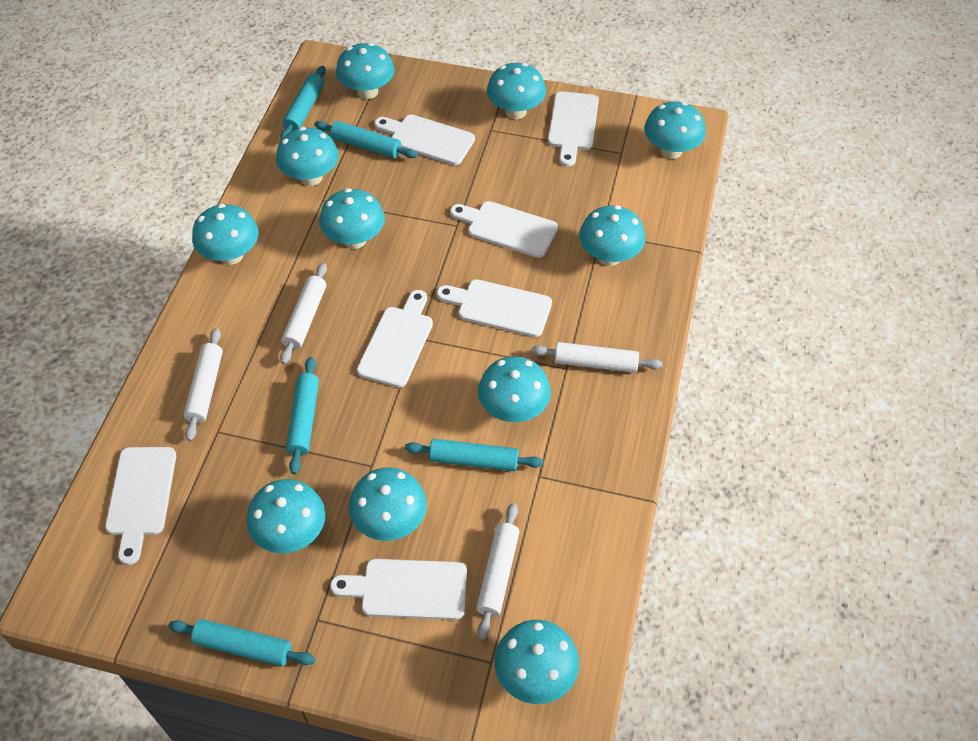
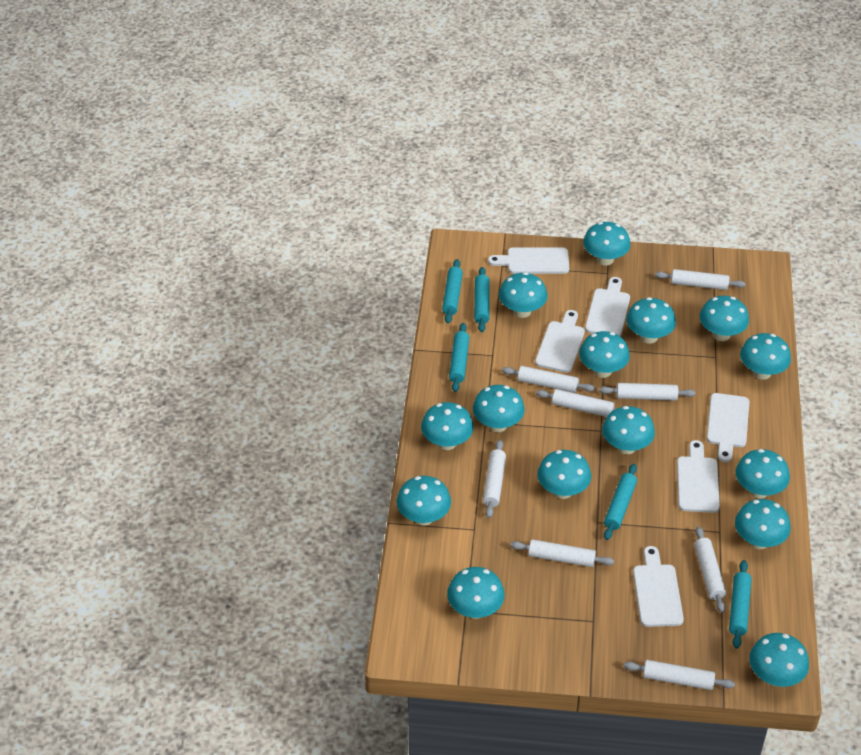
turquoise mushroom: [192,204,259,265] [247,479,325,553] [276,127,339,186] [319,188,385,249] [336,43,394,99] [349,467,427,541] [478,356,551,422] [487,63,546,119] [494,620,579,704] [579,205,645,266] [644,101,706,159] = 11 -> [396,476,451,526] [421,402,474,450] [447,567,505,619] [473,385,525,432] [499,272,547,318] [537,450,591,499] [579,331,630,378] [583,222,630,266] [602,406,655,454] [626,297,676,343] [699,296,749,341] [735,499,791,549] [736,449,790,498] [740,333,791,380] [749,633,809,687] = 15
white cutting board: [105,447,176,565] [330,559,467,620] [357,290,433,388] [374,114,475,165] [437,279,552,337] [450,201,558,258] [548,91,599,167] = 7 -> [488,247,569,274] [535,310,585,373] [585,277,630,336] [633,546,684,627] [677,440,720,513] [707,393,750,462] = 6
white rolling pin: [183,328,223,441] [280,263,327,364] [476,503,519,640] [531,342,663,373] = 4 -> [483,439,506,518] [502,366,595,393] [510,539,614,567] [536,389,615,417] [599,383,696,401] [624,660,735,690] [655,269,746,290] [694,526,726,613] = 8

